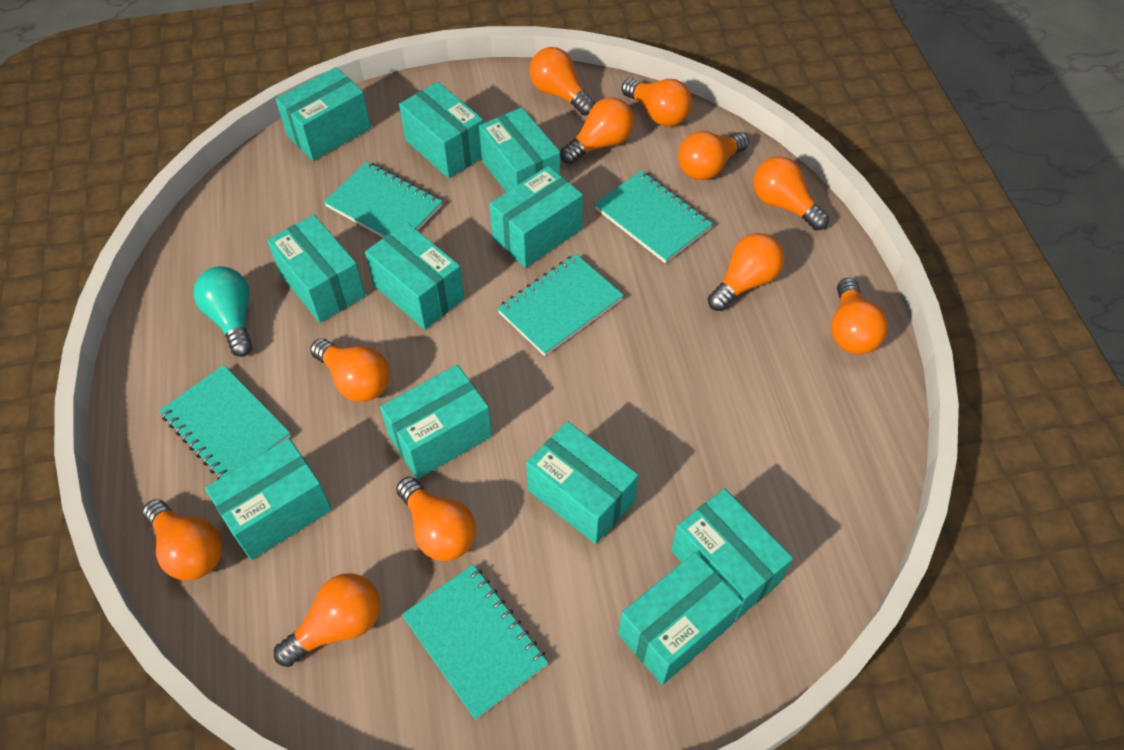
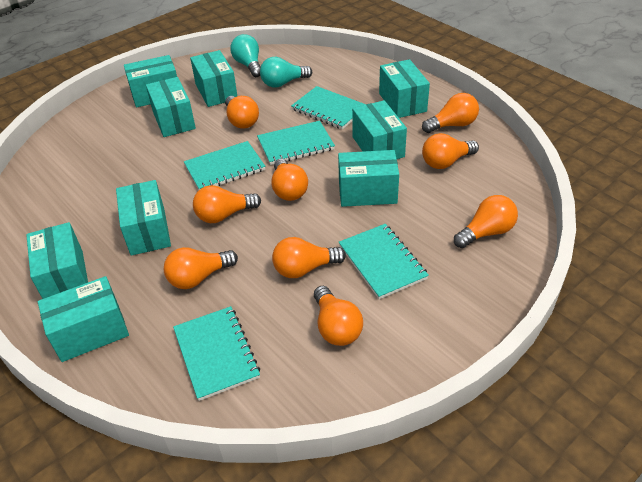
orange light bulb: [143,499,223,580] [274,573,380,667] [310,338,390,402] [396,477,476,561] [529,47,595,116] [560,97,634,164] [622,78,692,126] [678,131,749,180] [708,233,785,311] [753,156,829,230] [831,278,888,354] = 11 -> [164,247,238,289] [193,185,261,223] [225,96,259,128] [271,159,308,201] [272,237,346,278] [314,286,363,346] [422,93,479,133] [422,133,479,169] [454,195,518,248] = 9
turquoise box: [205,438,332,560] [267,215,365,323] [276,67,371,161] [365,222,465,329] [380,365,492,479] [399,82,483,178] [479,107,560,192] [489,166,583,268] [526,421,638,544] [618,552,743,685] [671,488,793,620] = 11 -> [26,222,88,299] [38,276,129,362] [116,180,171,256] [124,55,177,107] [146,77,196,137] [190,50,237,107] [338,150,399,207] [352,100,407,159] [379,59,430,118] = 9
turquoise light bulb: [193,266,253,357] = 1 -> [230,34,261,77] [260,57,312,88] = 2

